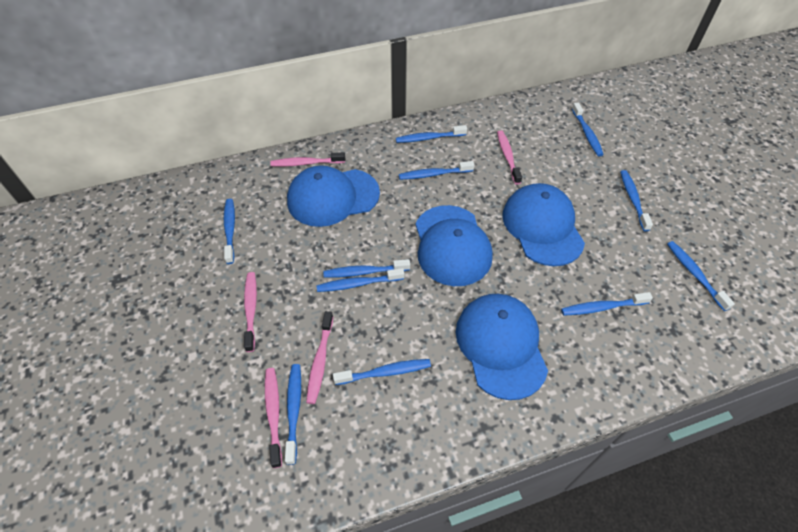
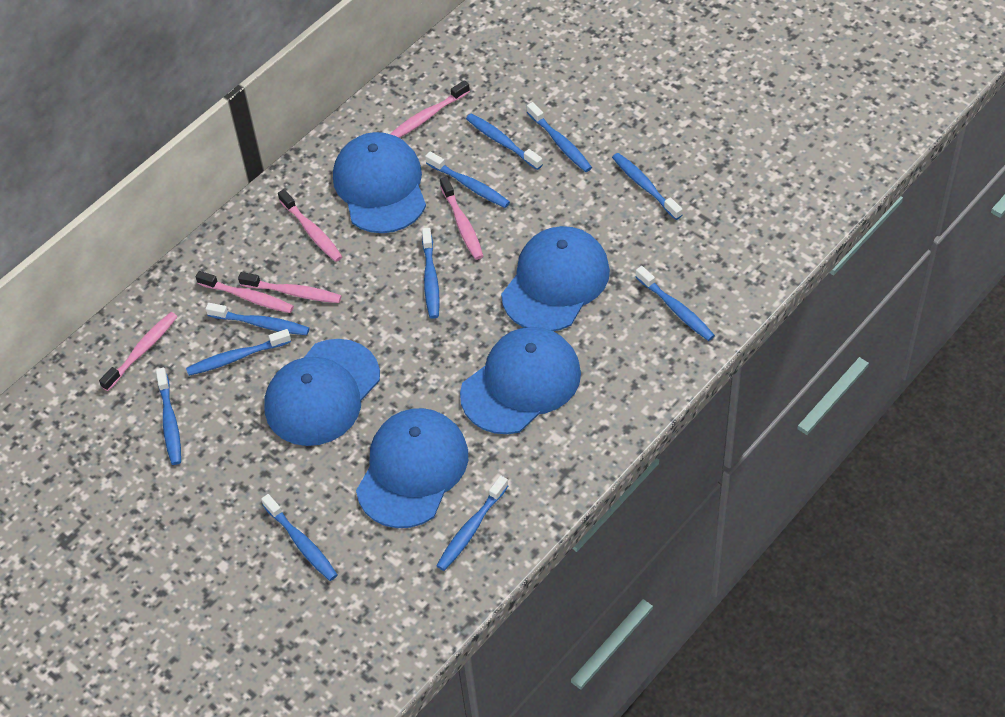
blue cap: [287,165,380,227] [415,205,493,286] [456,294,548,400] [502,183,585,266] = 4 -> [264,339,380,446] [333,132,426,233] [356,408,468,528] [460,327,581,434] [501,226,610,331] = 5
pink toothbrush: [244,272,257,352] [265,368,282,468] [270,152,345,167] [306,311,333,404] [497,130,522,185] = 5 -> [99,312,177,391] [196,271,294,313] [238,272,341,303] [278,189,342,262] [390,80,470,138] [440,177,483,260] = 6

